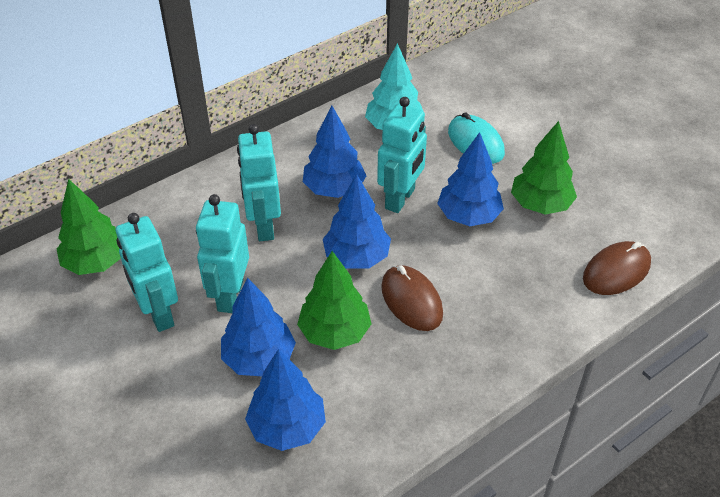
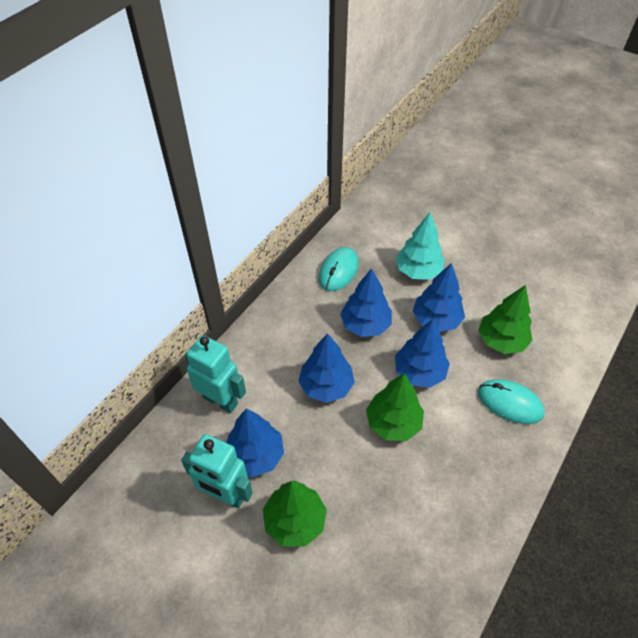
brown mouse: [381,265,443,331] [583,241,651,295] = 2 -> none = 0
turquoise mouse: [448,112,505,164] = 1 -> [319,247,359,291] [478,379,545,424] = 2
turquoise robot: [116,213,178,332] [196,194,249,313] [237,124,281,241] [377,97,427,213] = 4 -> [181,434,253,508] [185,335,246,413] = 2

